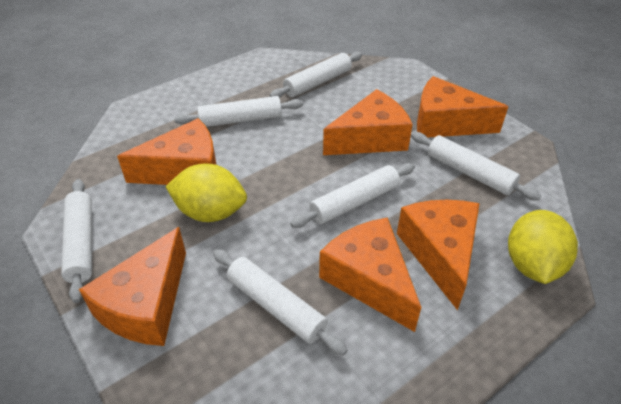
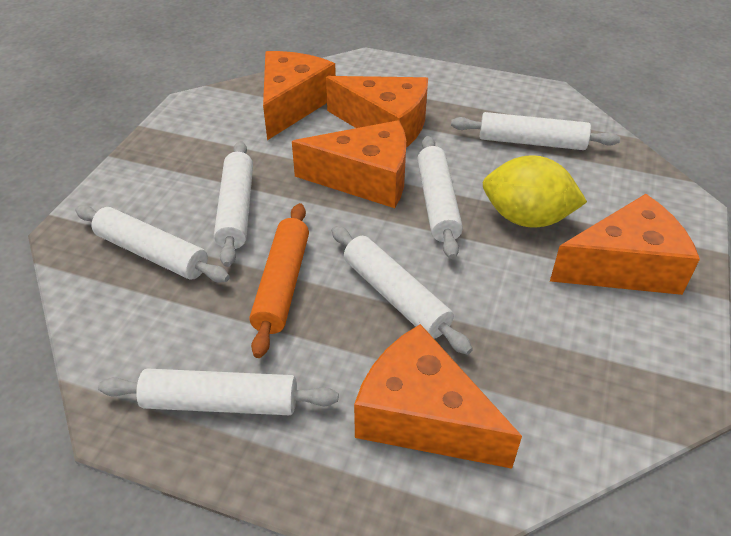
orange cheese: [79,227,186,346] [117,118,216,185] [319,217,421,332] [323,89,413,155] [397,200,480,310] [417,76,508,138] = 6 -> [263,51,336,140] [292,120,406,208] [326,76,428,147] [354,324,522,469] [550,194,700,295] = 5
orange rolling pin: none = 0 -> [250,203,309,358] = 1
yellow lemon: [166,164,247,222] [508,210,578,284] = 2 -> [483,155,587,227] = 1

